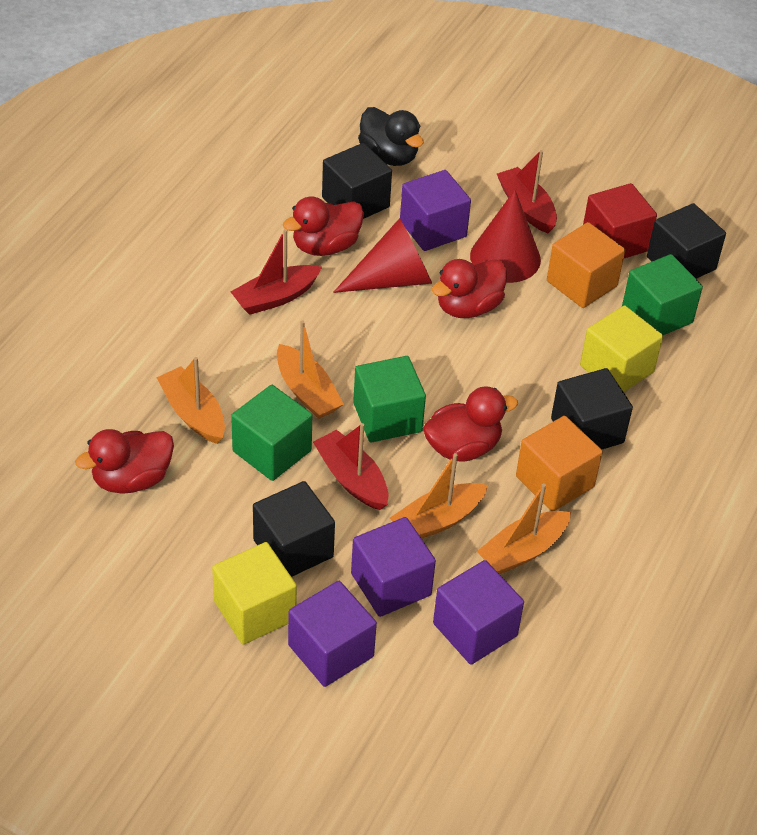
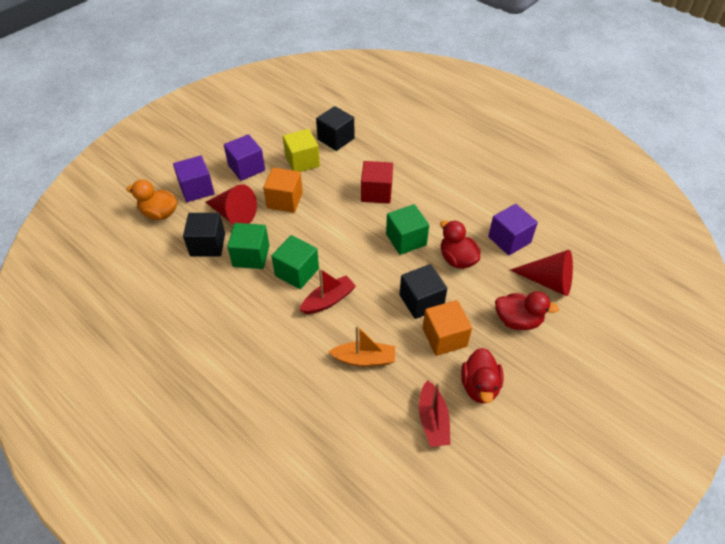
black cube: [253,481,335,577] [322,143,392,219] [551,368,633,449] [647,203,726,279] = 4 -> [183,213,225,257] [316,106,355,151] [400,264,447,319] = 3
black duck: [358,107,424,166] = 1 -> none = 0
orange boat: [156,357,225,444] [277,320,344,419] [390,453,488,539] [477,483,571,574] = 4 -> [329,326,395,366] = 1
orange duck: none = 0 -> [126,180,177,220] = 1
purple cube: [288,581,377,687] [351,517,436,617] [400,170,471,251] [433,560,524,665] = 4 -> [173,156,214,202] [224,134,265,181] [488,204,538,255] = 3
red boat: [231,229,322,315] [313,423,388,510] [497,150,557,233] = 3 -> [300,269,356,314] [419,380,451,447] = 2
red duck: [75,429,174,494] [283,196,364,256] [423,386,518,462] [432,259,507,318] = 4 -> [440,221,481,269] [461,348,503,404] [495,291,559,330] = 3
yellow cube: [212,542,297,645] [580,305,663,392] = 2 -> [283,129,320,172] = 1

